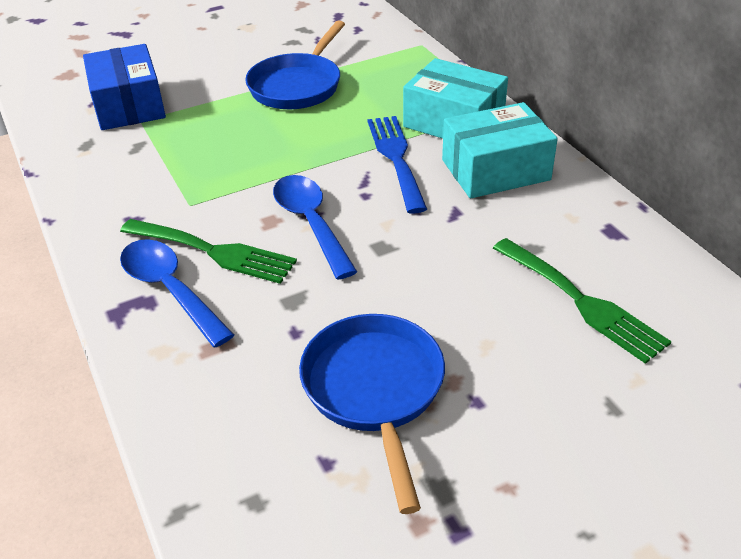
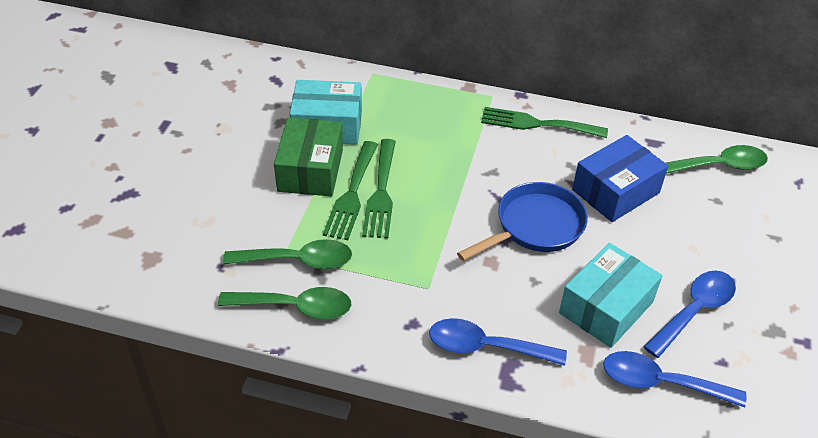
blue fork: [368,116,427,214] = 1 -> none = 0
blue pan: [245,20,345,109] [299,314,445,514] = 2 -> [457,182,588,261] = 1
blue spoon: [120,239,234,347] [273,175,357,279] = 2 -> [429,318,567,366] [603,351,746,408] [643,271,736,358] = 3
green box: none = 0 -> [274,117,343,196] = 1
green fork: [120,219,297,284] [493,238,672,364] = 2 -> [323,141,378,240] [362,139,396,239] [481,107,608,138] = 3
green spoon: none = 0 -> [218,287,352,319] [223,239,352,269] [666,145,768,174] = 3

